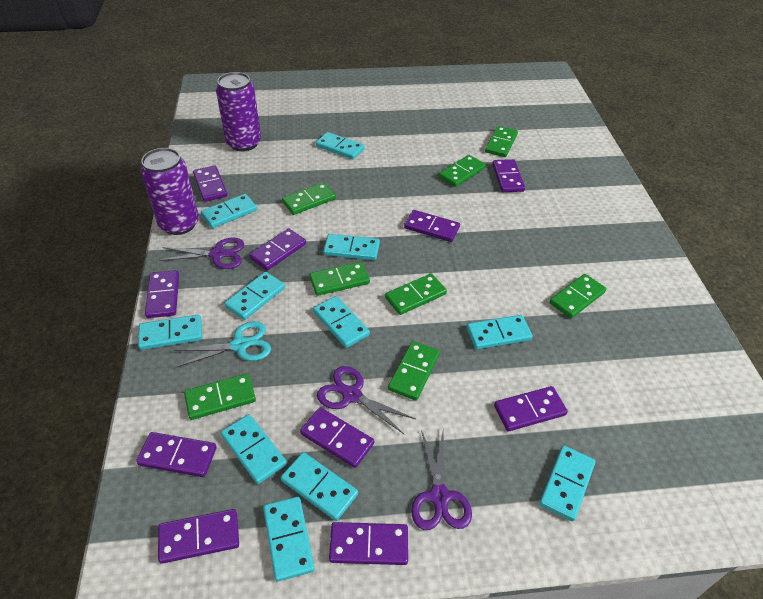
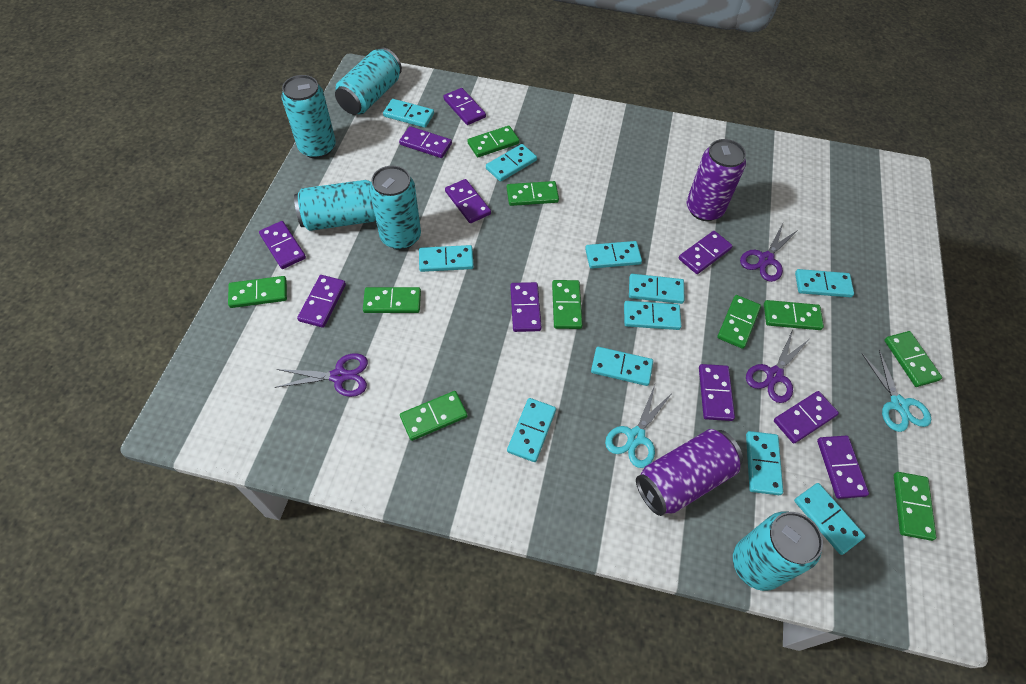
green domino: [184,374,256,420] [282,183,336,215] [309,262,370,296] [385,273,447,315] [388,341,440,401] [439,155,486,187] [485,126,518,157] [549,274,607,319] = 8 -> [228,276,287,308] [363,287,421,313] [400,391,467,441] [467,126,520,157] [507,181,559,206] [552,280,582,329] [717,295,761,349] [764,300,824,330] [884,331,942,387] [894,472,936,541] = 10
turquoise can: none = 0 -> [281,75,336,159] [294,180,376,231] [335,48,402,115] [369,165,421,250] [733,511,823,591] = 5
turquoise scissors: [173,321,271,367] = 1 -> [605,385,673,468] [861,350,931,432] = 2

